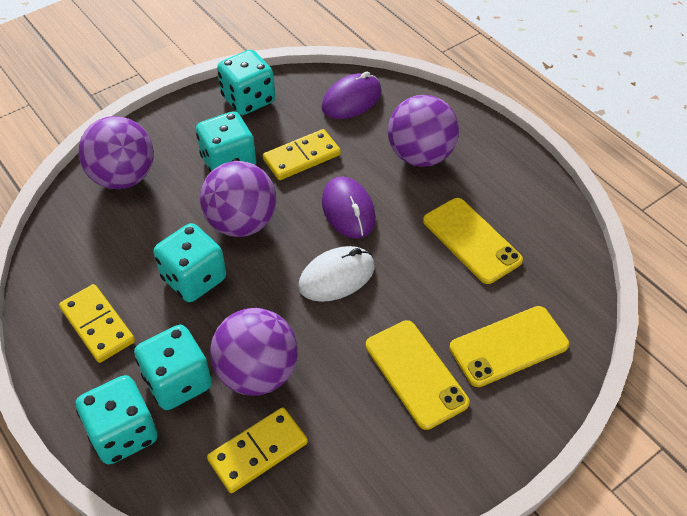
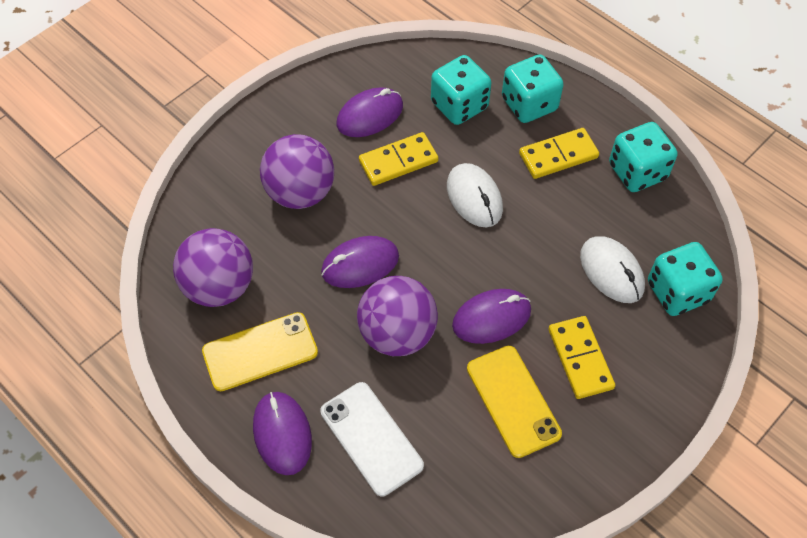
purple ball: [78,116,154,189] [200,161,276,237] [210,308,298,395] [388,95,459,167] = 4 -> [173,228,253,307] [260,134,334,209] [357,276,438,356] = 3
purple mouse: [322,72,382,119] [322,176,376,239] = 2 -> [253,392,312,475] [321,236,399,288] [337,87,403,137] [452,289,531,344] = 4
turquoise dice: [76,375,158,464] [134,325,212,410] [153,223,226,302] [196,111,256,172] [217,50,275,115] = 5 -> [431,55,491,125] [502,55,564,123] [609,122,677,192] [648,242,723,316] = 4
white mouse: [298,246,374,302] = 1 -> [447,163,503,227] [580,236,645,303] = 2
white phone: none = 0 -> [320,382,424,497] = 1
yellow phone: [366,320,469,430] [423,198,523,284] [449,306,569,387] = 3 -> [202,312,318,391] [467,346,562,458] = 2

